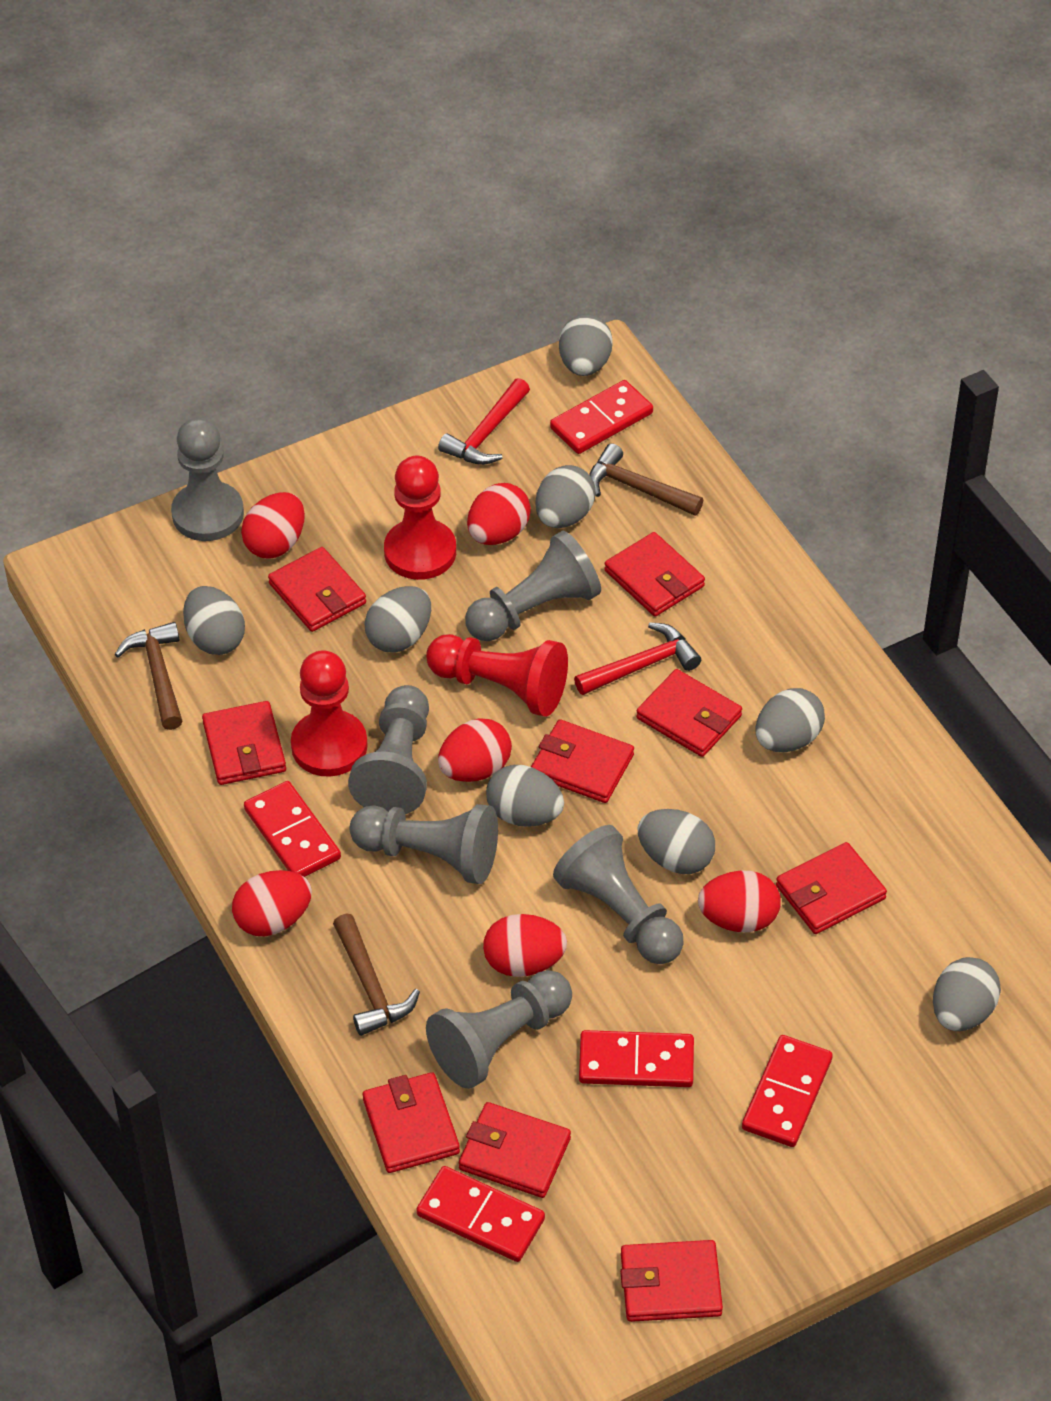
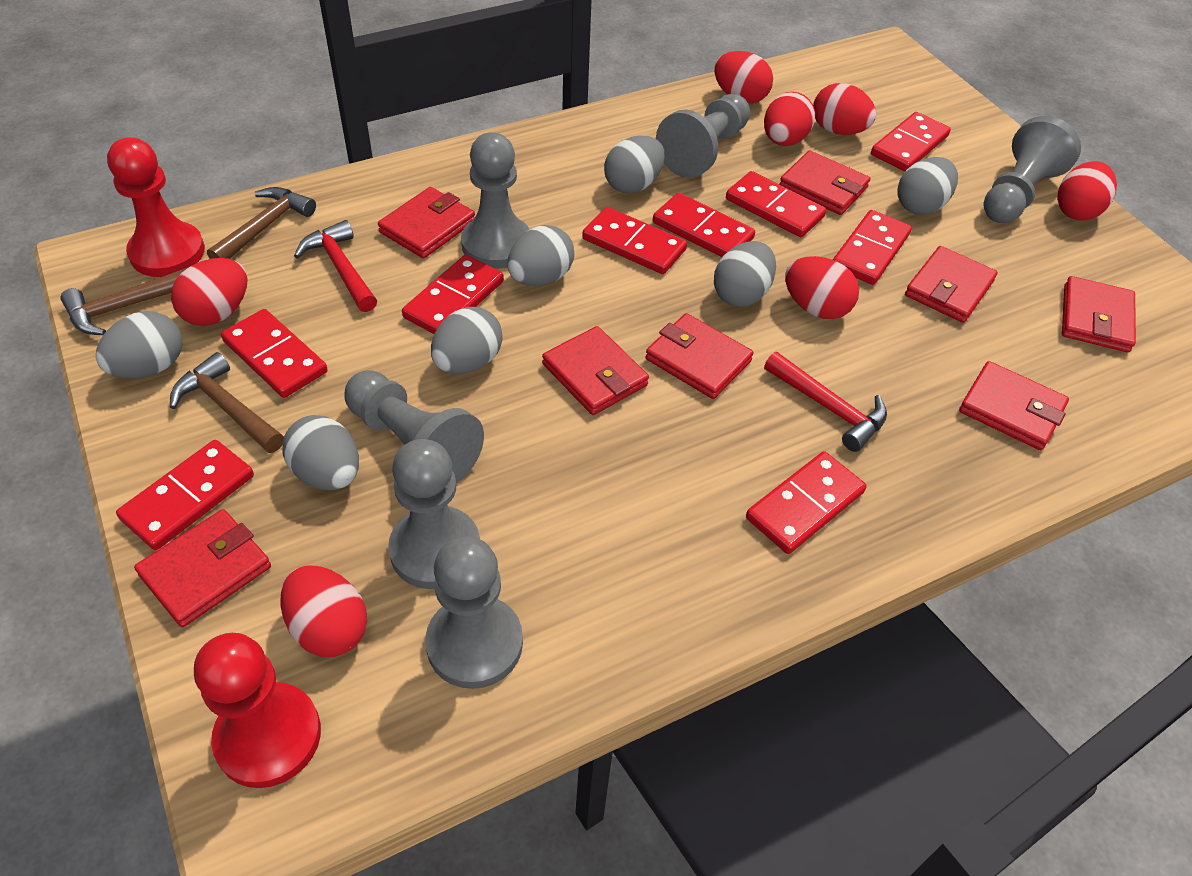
grey egg: [183,586,245,655] [364,586,431,653] [486,765,564,827] [535,465,595,528] [559,314,613,376] [637,809,715,874] [756,688,825,752] [933,957,1001,1031] = 8 -> [96,311,183,379] [283,415,359,490] [431,307,503,374] [507,225,574,286] [604,135,665,193] [714,241,776,307] [897,157,958,215] = 7
red domino: [244,781,341,877] [416,1166,545,1262] [550,380,653,454] [579,1030,694,1087] [742,1035,833,1147] = 5 -> [116,440,254,550] [221,309,328,398] [402,255,504,334] [582,207,687,274] [653,193,755,257] [726,171,826,237] [746,451,867,554] [833,210,912,285] [871,112,951,172] = 9
red egg: [232,870,312,936] [241,492,305,558] [438,718,512,782] [467,483,531,545] [483,914,567,977] [698,870,781,932] = 6 -> [171,258,248,326] [281,565,367,657] [714,51,773,104] [764,92,815,146] [785,256,859,319] [813,83,876,135] [1057,161,1117,221] = 7
red pawn: [291,650,368,777] [384,456,456,580] [426,634,568,717] = 3 -> [107,137,205,277] [194,633,321,788] = 2
red wallet: [202,701,286,785] [268,547,366,632] [363,1072,460,1173] [459,1102,571,1198] [531,719,634,803] [604,532,705,617] [620,1240,723,1322] [636,669,742,757] [776,842,887,934] = 9 -> [134,509,271,627] [378,187,475,259] [542,326,649,415] [646,313,754,399] [779,150,870,215] [905,246,998,323] [959,361,1069,450] [1062,276,1136,352] = 8

